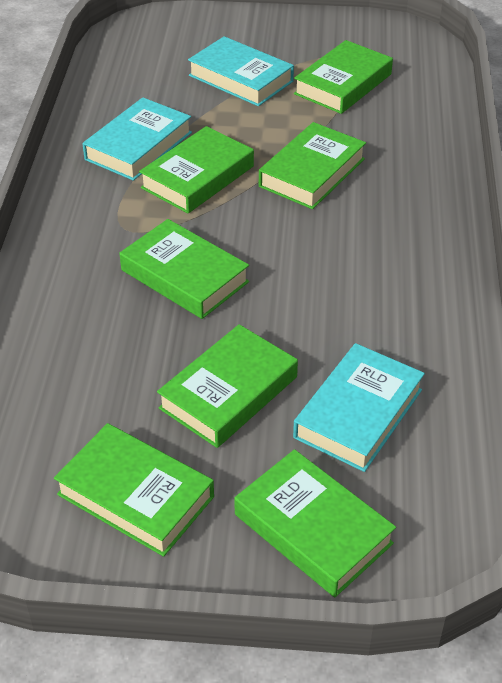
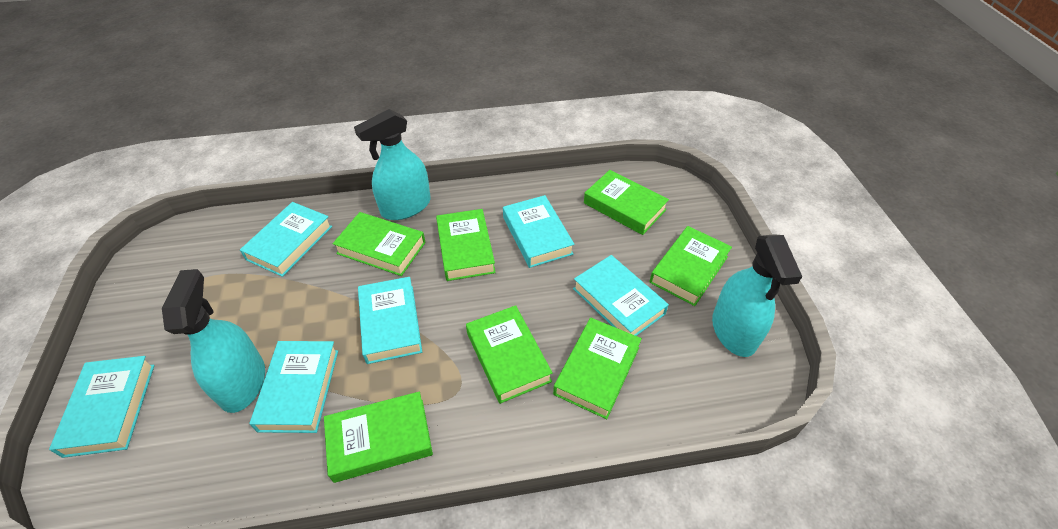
turquoise book: [83,97,192,181] [188,36,294,106] [293,343,425,472] = 3 -> [49,356,155,458] [240,202,332,277] [250,341,338,433] [358,277,422,364] [503,195,574,268] [573,255,669,336] = 6
turquoise spray bottle: none = 0 -> [162,269,265,413] [354,109,431,220] [712,234,802,357] = 3

